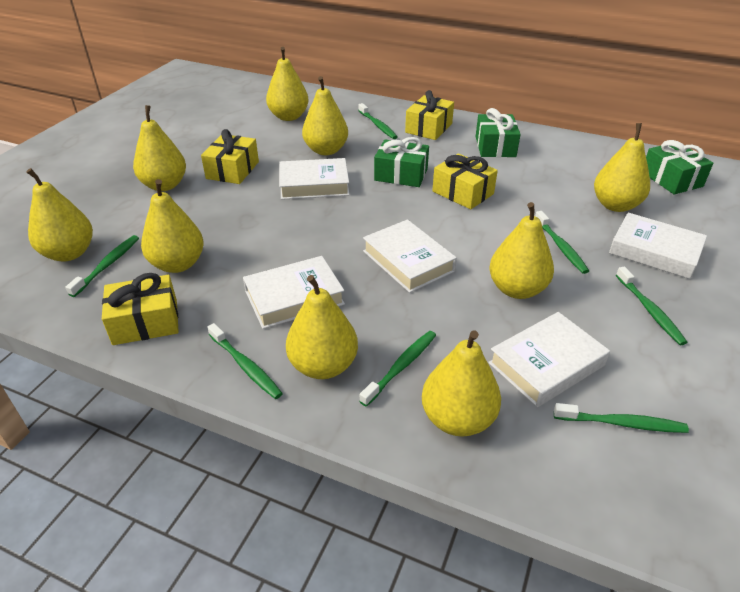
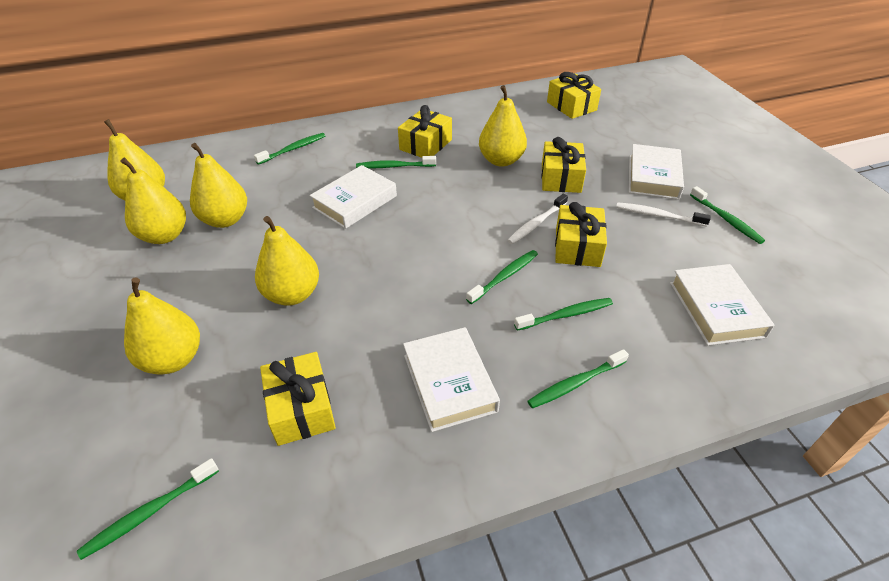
green gift: [374,137,429,187] [476,108,521,157] [646,140,713,194] = 3 -> none = 0
white book: [243,256,345,329] [279,158,350,200] [363,219,457,293] [488,312,610,407] [609,213,707,279] = 5 -> [310,165,397,229] [403,327,500,432] [629,144,684,200] [670,264,775,346] = 4
white toothbrush: none = 0 -> [507,194,568,244] [616,202,711,227] = 2
yellow gift: [102,273,179,345] [201,129,259,184] [405,90,454,140] [432,154,498,209] = 4 -> [260,352,336,446] [398,105,452,158] [541,137,586,193] [547,72,601,119] [555,202,607,267] = 5
yellow pear: [27,168,93,262] [133,105,186,191] [141,179,204,273] [266,47,309,121] [286,275,358,379] [302,76,348,155] [422,330,501,437] [489,202,554,299] [594,123,650,212] = 9 -> [104,119,165,201] [121,158,186,244] [124,277,200,375] [190,143,247,228] [255,216,319,306] [479,85,527,167] = 6

